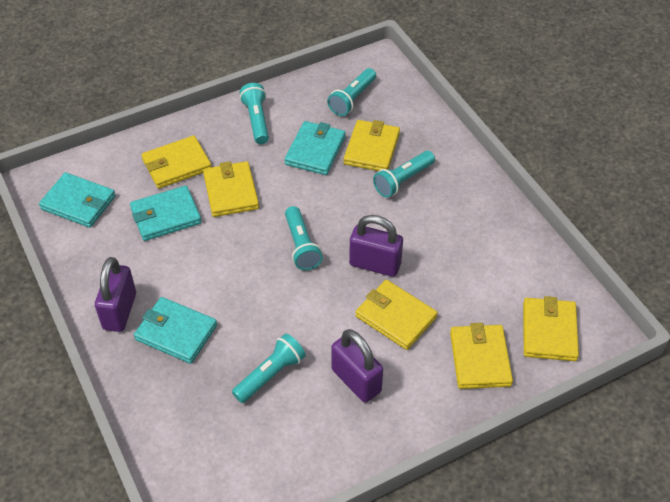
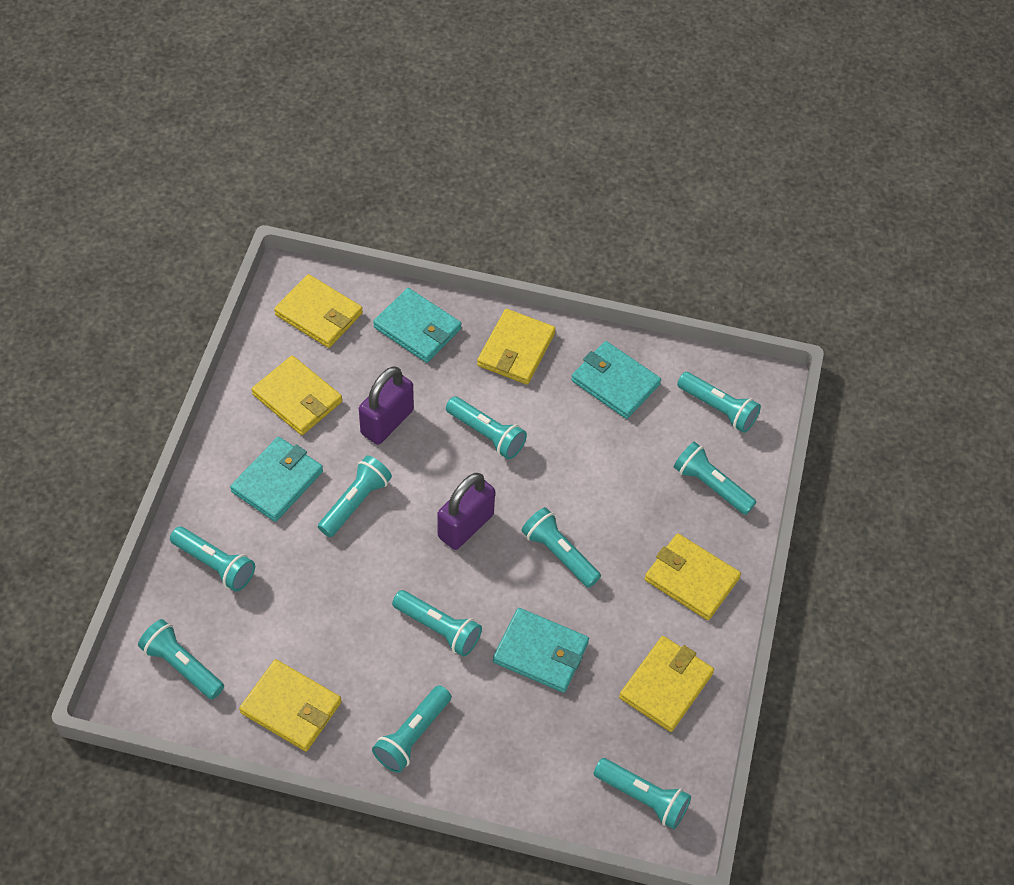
purple padlock: [95,257,136,332] [331,329,383,403] [349,215,403,277] = 3 -> [359,366,414,445] [438,473,495,550] = 2
turquoise flashlight: [232,334,306,403] [240,83,269,144] [285,206,323,270] [327,68,376,116] [373,151,435,198] = 5 -> [138,619,224,700] [170,527,255,592] [318,456,392,537] [372,685,451,773] [392,590,482,657] [446,396,527,459] [522,507,601,588] [594,758,691,829] [674,442,756,515] [677,372,761,433] = 10

